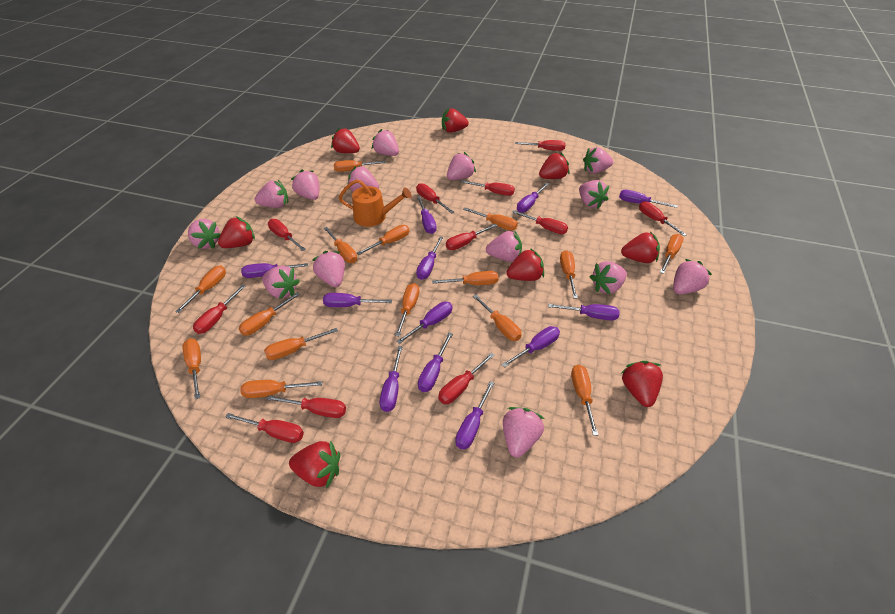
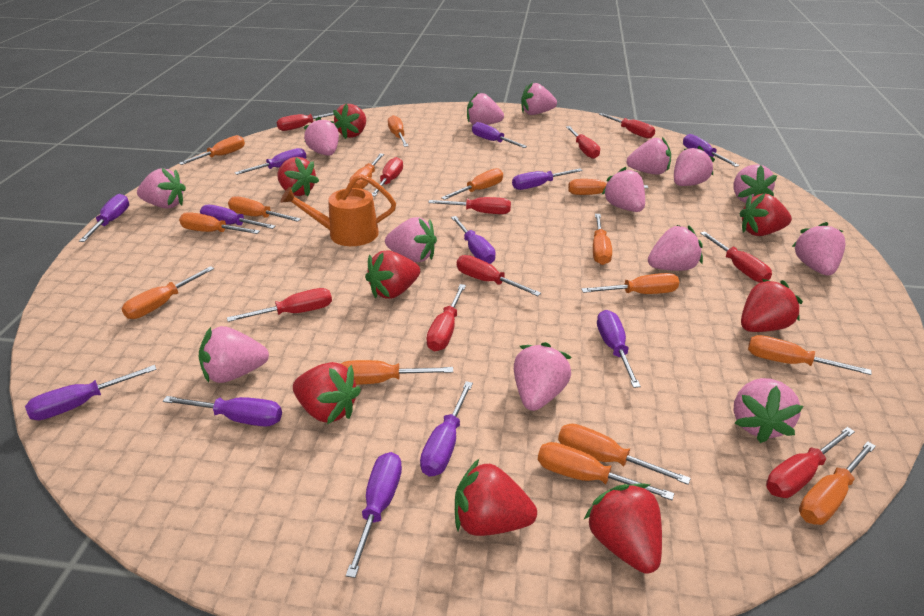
red screwdriver: [193,285,246,334] [225,413,304,443] [267,395,346,418] [268,219,306,251] [416,183,454,214] [438,353,495,404] [446,224,498,250] [461,180,515,196] [512,210,568,234] [515,140,565,151] [639,201,687,236] = 11 -> [227,288,332,322] [277,113,334,131] [372,157,403,197] [426,284,466,352] [428,197,511,214] [457,255,541,296] [566,126,600,159] [599,113,655,139] [700,231,772,283] [766,427,855,498] = 10

